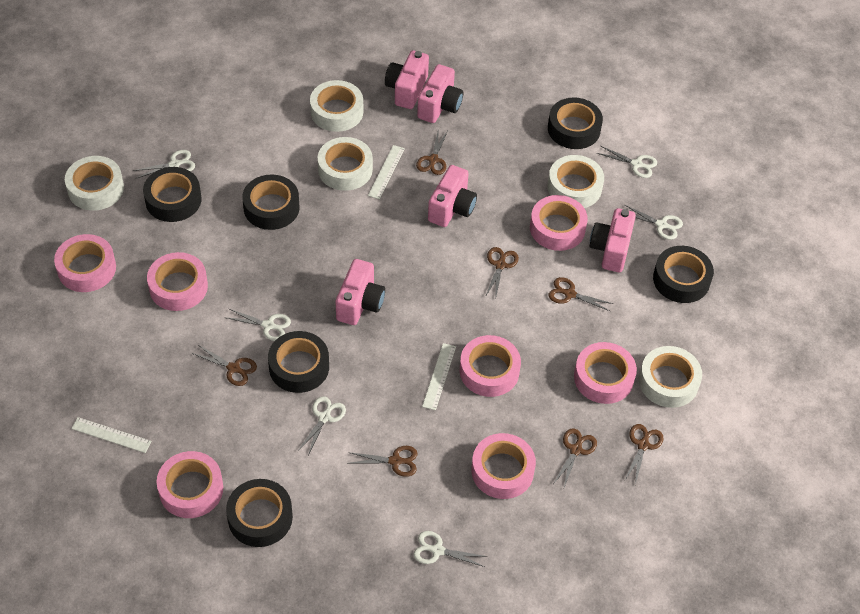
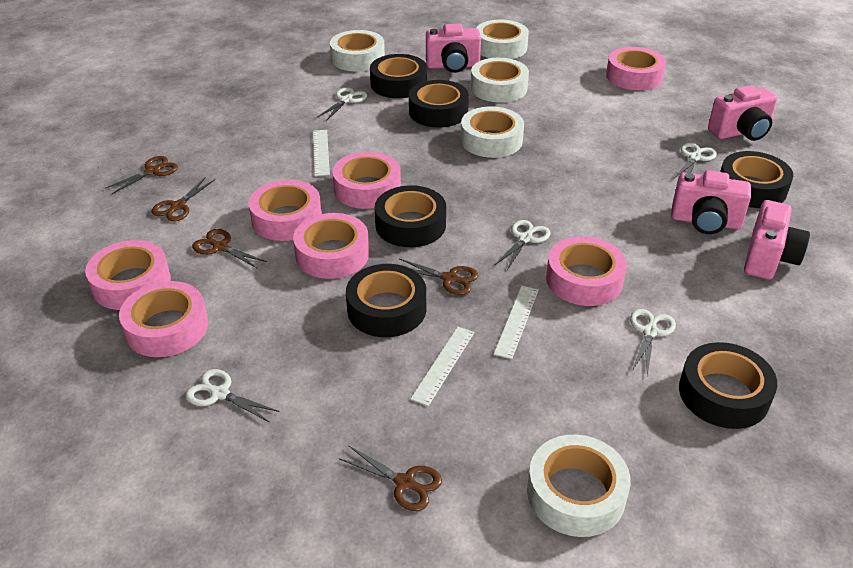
brown scissors: [192,345,257,386] [348,446,417,477] [416,131,448,175] [485,247,519,297] [548,277,614,311] [553,428,597,487] [625,424,664,485] = 7 -> [106,156,178,194] [152,177,215,222] [192,229,267,269] [340,445,442,511] [400,259,478,295] = 5
pink camera: [336,259,385,325] [385,51,429,109] [417,64,463,123] [428,165,477,227] [590,208,636,272] = 5 -> [426,24,481,73] [671,170,751,234] [708,85,777,141] [744,200,810,279] = 4
white scissors: [133,150,195,179] [224,309,291,341] [298,396,346,455] [413,531,487,567] [597,146,657,178] [625,205,683,240] = 6 -> [186,369,280,422] [317,87,367,121] [494,220,551,270] [630,309,676,376] [674,143,717,178] = 5

